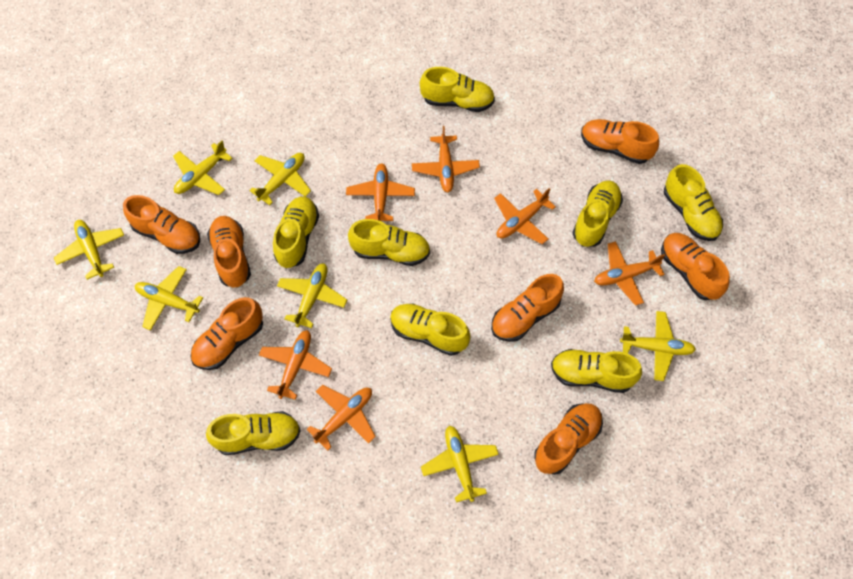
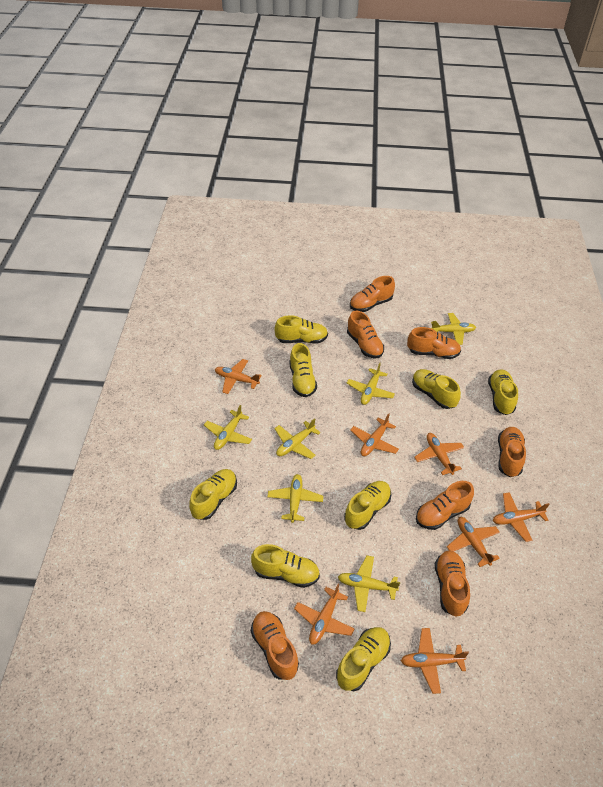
orange plane: [259,330,332,400] [307,385,376,450] [346,163,415,221] [412,126,480,192] [494,188,556,244] [594,241,665,306] = 6 -> [215,359,262,394] [294,584,354,645] [350,414,399,456] [401,628,469,694] [414,433,464,475] [447,517,500,567] [493,492,550,542] = 7
yellow plane: [54,220,124,280] [135,266,203,330] [173,140,233,195] [249,153,311,205] [277,263,347,328] [421,426,499,503] [620,311,696,381] = 7 -> [204,405,252,450] [267,474,323,523] [274,418,321,459] [338,555,400,612] [347,363,395,405] [431,313,476,345] = 6

